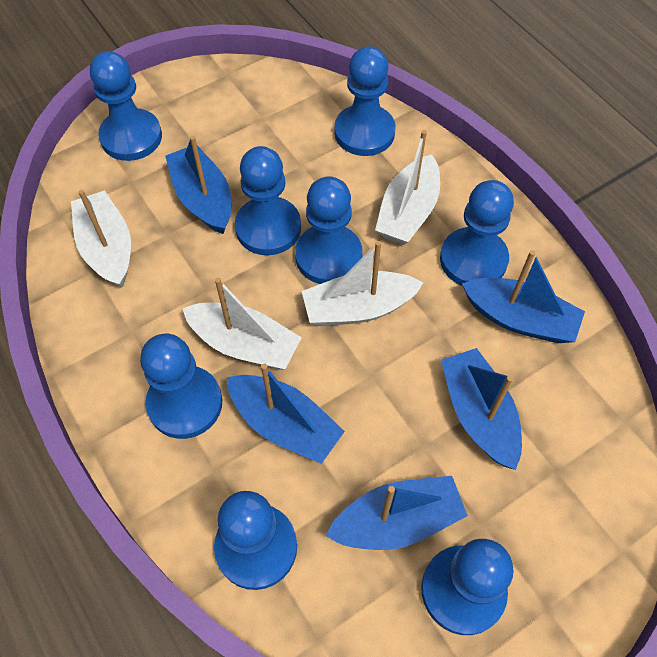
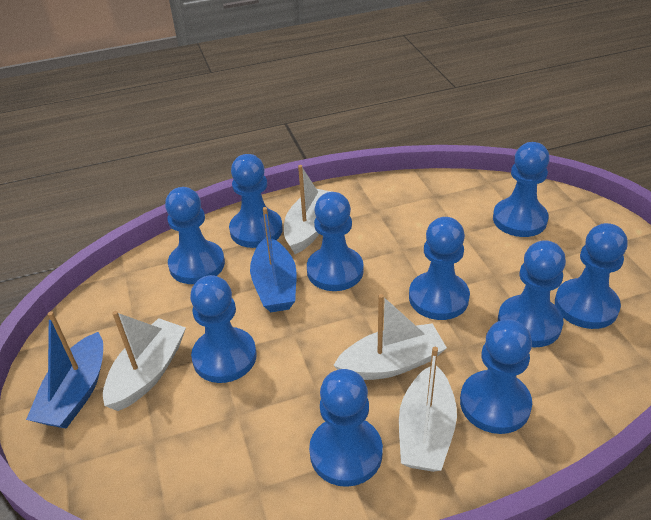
blue boat: [165,136,231,234] [226,363,345,464] [326,476,468,550] [441,348,522,470] [462,250,585,343] = 5 -> [26,311,103,429] [250,207,297,312] = 2
blue pawn: [90,51,162,161] [140,334,222,439] [214,491,297,590] [235,146,301,255] [295,176,363,284] [334,46,396,156] [421,539,513,635] [440,180,514,286] = 8 -> [165,187,225,284] [190,275,257,383] [229,154,283,248] [307,192,364,291] [309,369,383,487] [409,217,470,320] [460,319,532,434] [493,142,550,237] [498,240,566,347] [555,223,628,329] = 10

